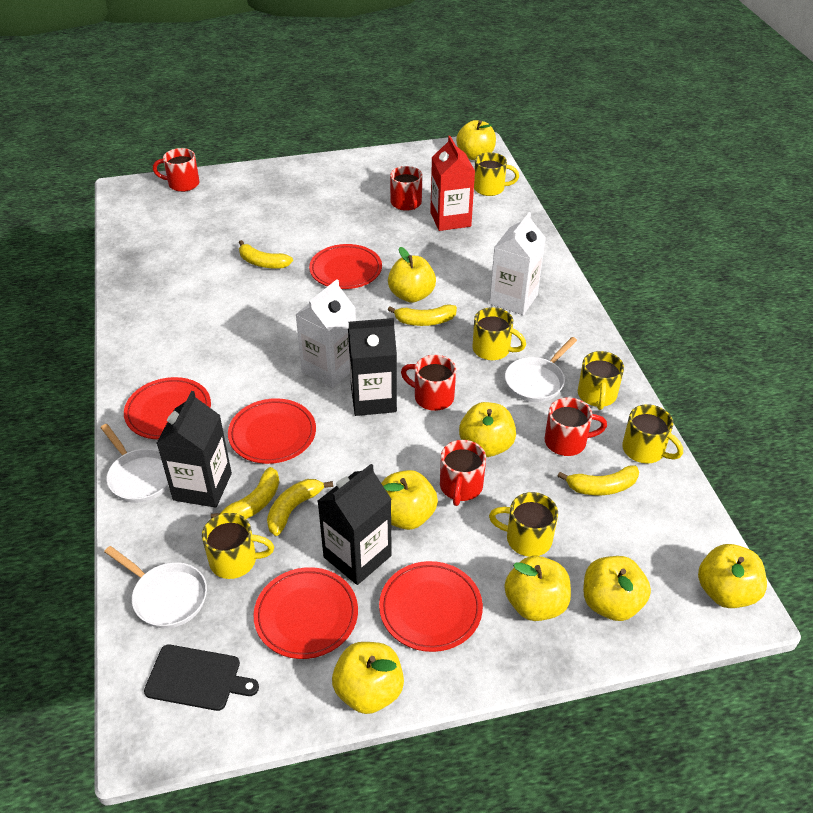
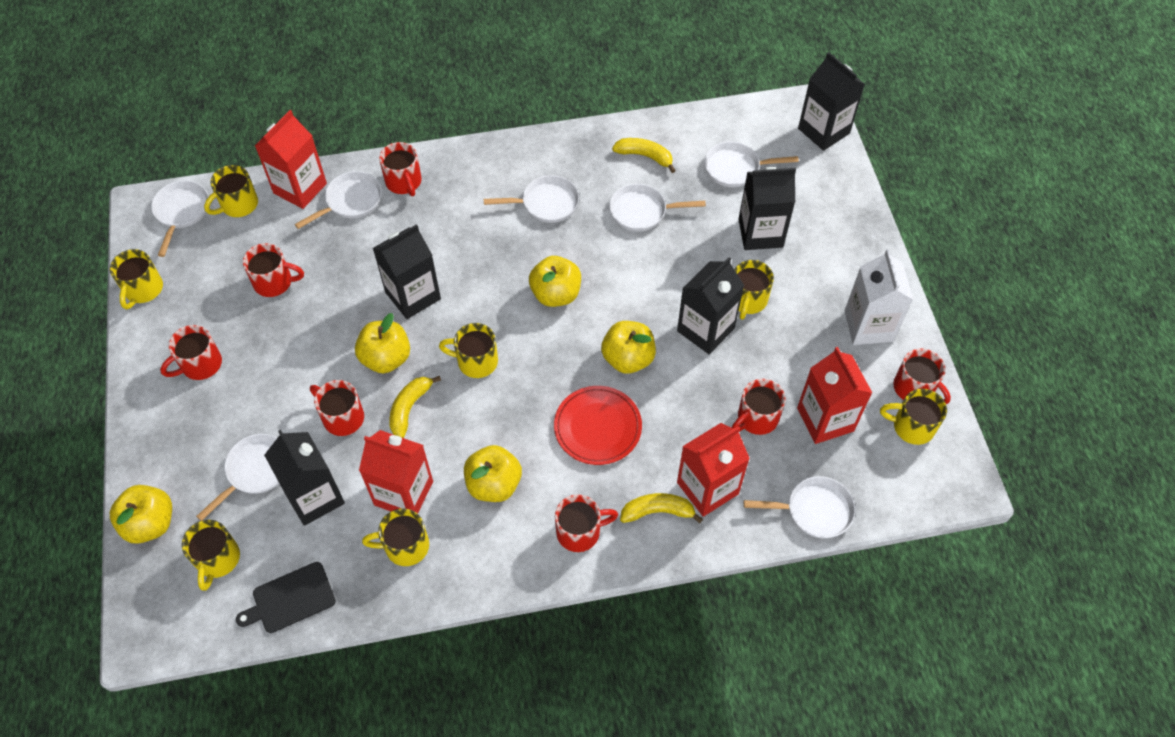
black carton: [157,391,232,508] [318,464,392,585] [348,318,397,416] = 3 -> [264,430,345,526] [373,224,441,319] [677,257,744,354] [739,167,796,250] [798,52,865,151] = 5
red carton: [430,136,475,231] = 1 -> [255,110,327,209] [359,430,433,514] [677,423,750,517] [797,347,872,444] = 4
red mug: [153,148,200,192] [390,166,423,211] [401,355,456,411] [440,440,486,506] [545,397,607,456] = 5 -> [160,325,222,380] [243,243,304,297] [310,380,364,436] [379,142,422,196] [555,494,618,552] [732,379,785,435] [893,349,951,404] = 7
red plate: [124,377,211,439] [228,398,316,464] [253,567,358,659] [309,244,382,289] [379,561,483,652] = 5 -> [554,386,642,465] = 1
white carton: [295,279,356,388] [489,212,546,315] = 2 -> [844,249,913,345] = 1
white pan: [100,424,169,503] [104,546,207,628] [505,337,577,402] = 3 -> [151,180,209,257] [196,434,279,521] [294,171,382,229] [484,175,579,223] [609,184,706,231] [704,141,799,187] [744,476,856,538] = 7
yellow apple: [332,642,404,714] [381,470,438,530] [388,247,436,303] [456,120,496,160] [459,402,516,457] [504,556,571,621] [583,556,651,621] [698,544,767,608] = 8 -> [110,485,172,544] [355,313,410,373] [464,445,522,502] [529,256,581,307] [601,321,656,374] = 5
yellow banana: [211,467,279,519] [239,240,293,269] [267,479,333,536] [388,304,457,326] [558,465,639,495] = 5 -> [389,376,441,438] [612,138,676,173] [620,493,703,523] = 3
yellow mug: [202,513,274,579] [472,307,526,360] [474,152,519,196] [489,492,558,557] [578,351,624,410] [622,404,683,464] = 6 -> [110,249,163,309] [182,520,240,591] [204,165,258,217] [362,508,429,566] [439,323,498,378] [735,260,774,320] [880,388,947,445] = 7

